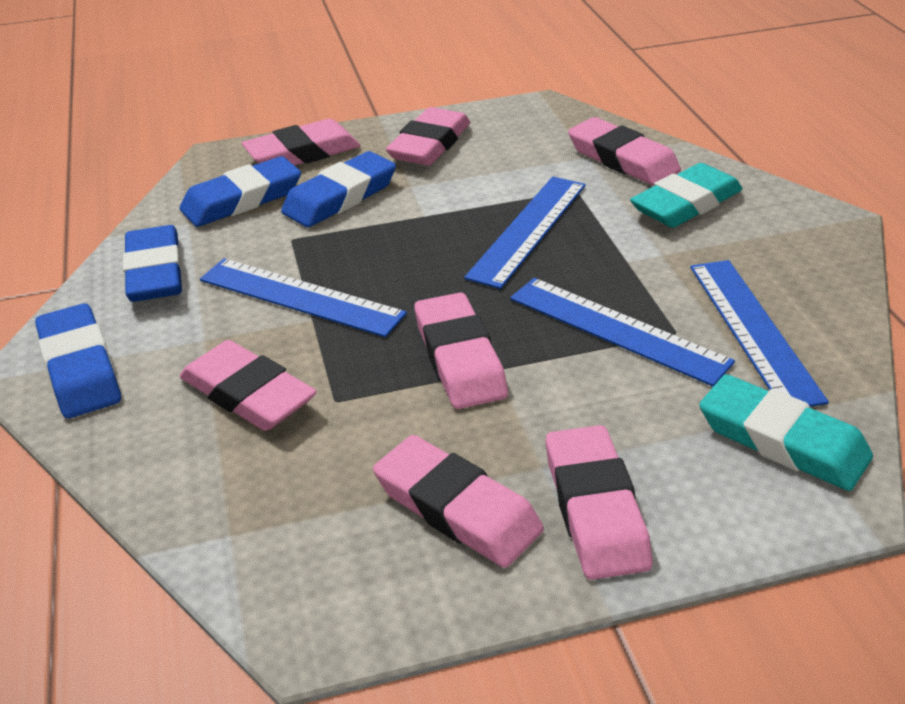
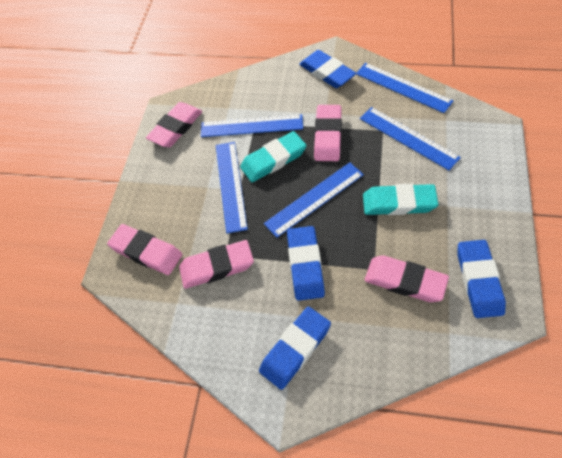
blue ruler: [200,258,407,337] [464,177,586,289] [510,278,735,386] [690,260,829,407] = 4 -> [201,114,303,137] [216,142,248,233] [264,162,364,238] [356,63,453,113] [360,107,461,170] = 5
pink eraser: [180,340,317,431] [242,119,361,166] [373,435,544,568] [386,107,470,166] [415,292,508,409] [546,425,652,580] [568,117,681,186] = 7 -> [107,224,183,275] [146,102,203,147] [179,240,254,289] [314,105,342,161] [365,255,449,302] = 5

